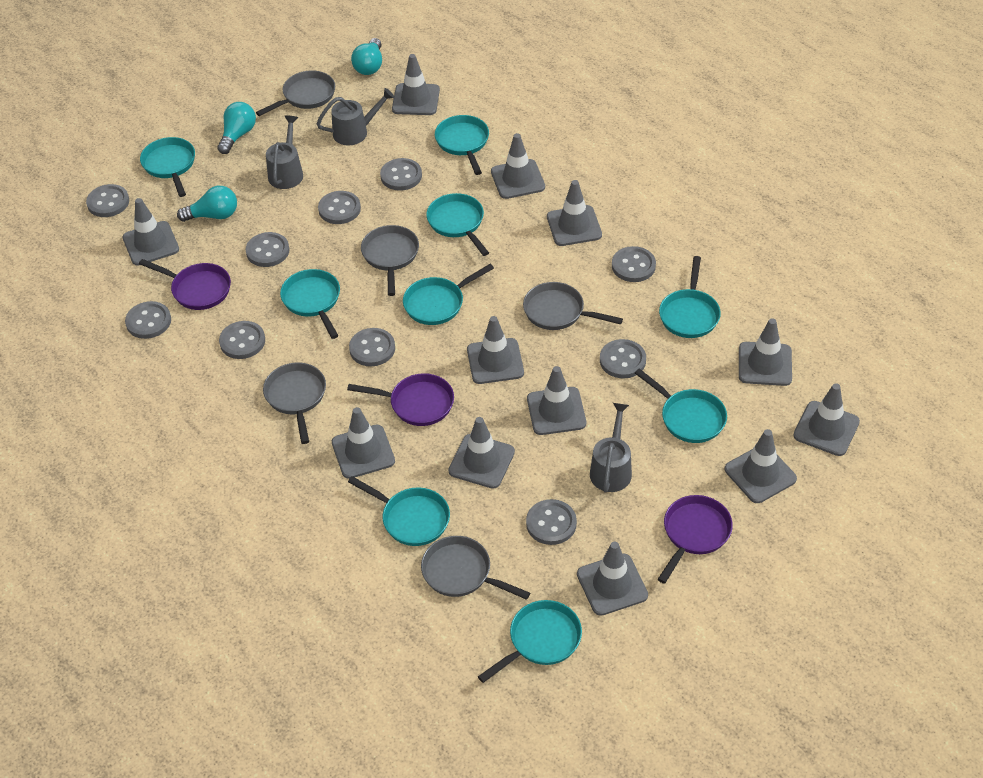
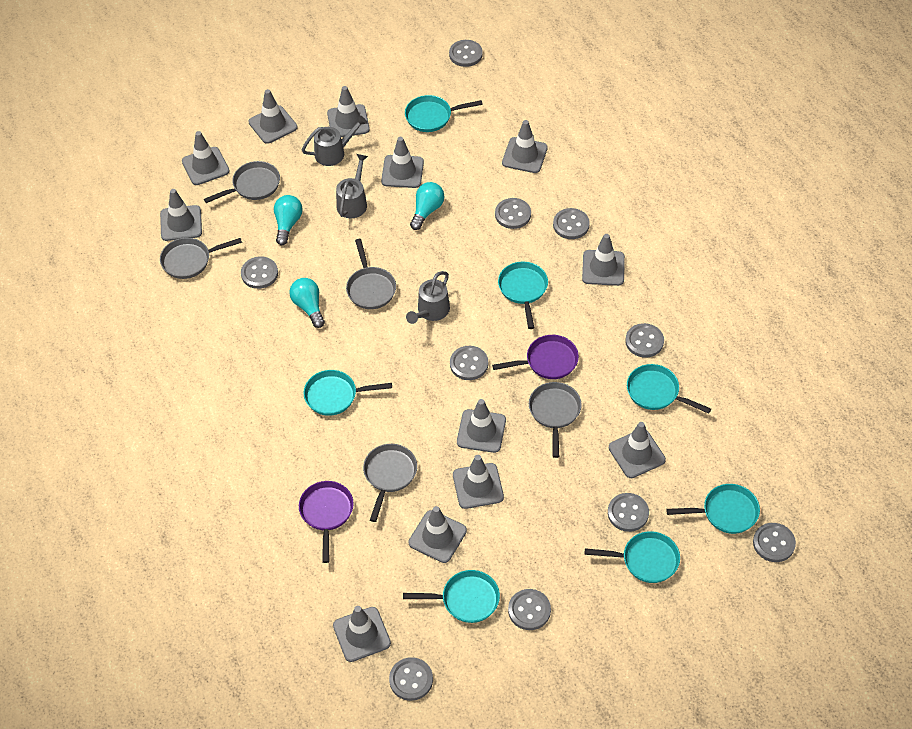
purple pan: [139,259,231,310] [347,373,454,426] [658,495,733,584] = 3 -> [299,481,354,563] [492,335,579,379] = 2
turquoise pan: [140,137,195,197] [280,269,340,339] [348,476,450,546] [403,264,494,325] [426,193,489,256] [435,115,489,175] [478,600,582,683] [635,368,727,443] [659,256,721,338] = 9 -> [303,370,392,416] [403,570,500,623] [405,95,483,132] [498,262,548,329] [585,531,680,583] [627,364,711,414] [666,484,760,534] = 7

